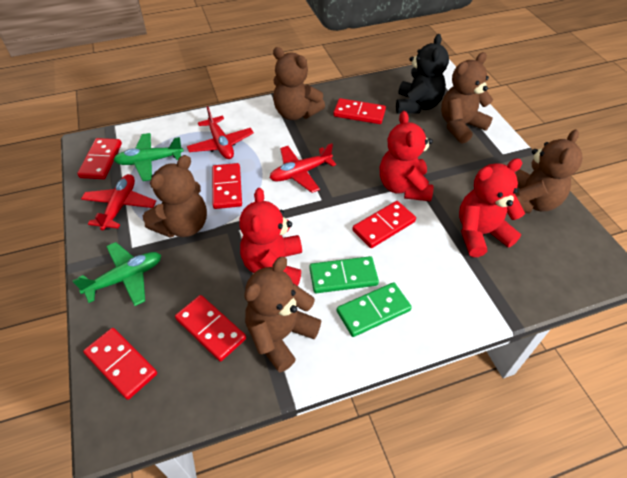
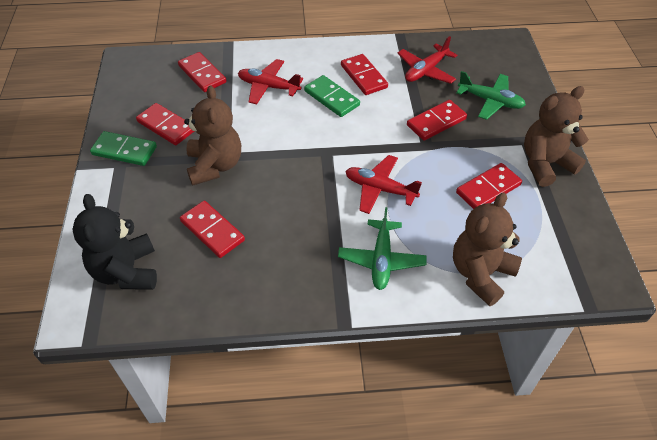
brown teddy bear: [143,155,207,238] [244,257,321,372] [273,47,325,120] [441,52,493,144] [515,129,583,214] = 5 -> [184,86,241,185] [453,192,522,306] [524,86,589,187] = 3
red teddy bear: [239,188,302,286] [380,111,434,201] [459,158,525,257] = 3 -> none = 0

